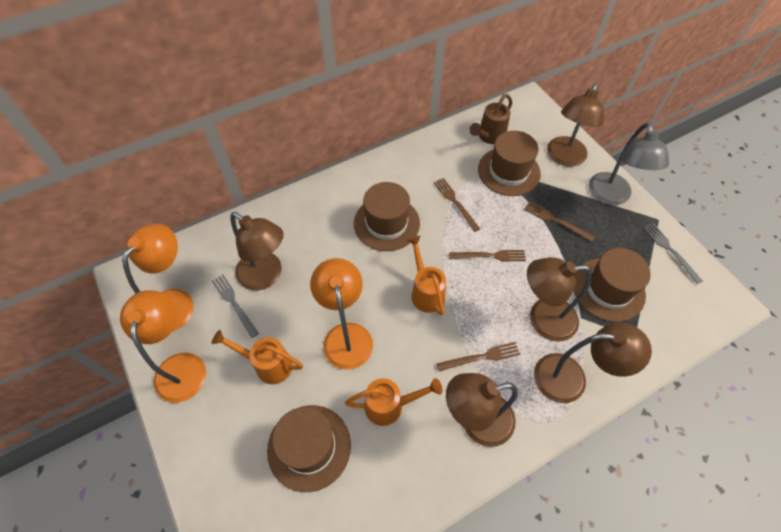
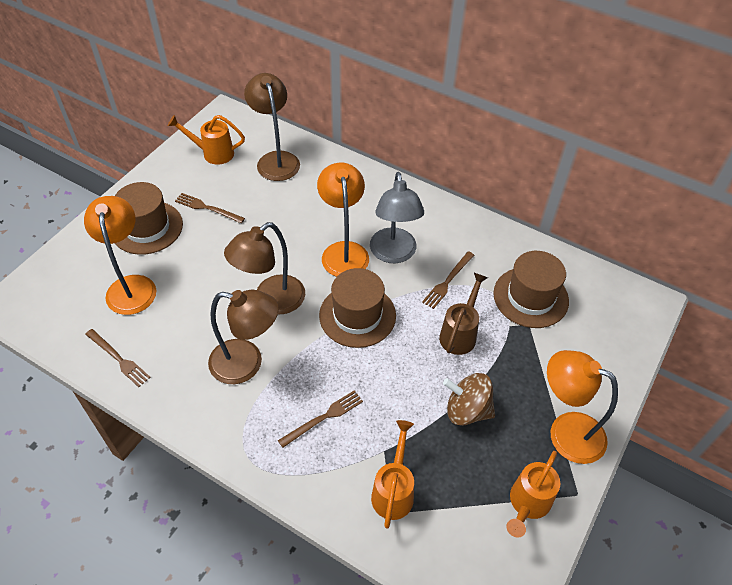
brown hat: [267,405,351,492] [354,182,420,251] [478,131,541,196] [574,248,651,322] = 4 -> [115,182,183,255] [319,268,396,348] [493,251,569,328] = 3
brown lamp: [230,212,284,290] [446,373,518,447] [527,257,592,341] [534,323,652,403] [547,83,604,167] = 5 -> [208,290,279,384] [224,222,305,315] [244,73,300,181] = 3
brown spinning top: none = 0 -> [443,373,495,426] = 1
grey fork: [212,275,259,338] [643,223,703,284] = 2 -> none = 0

